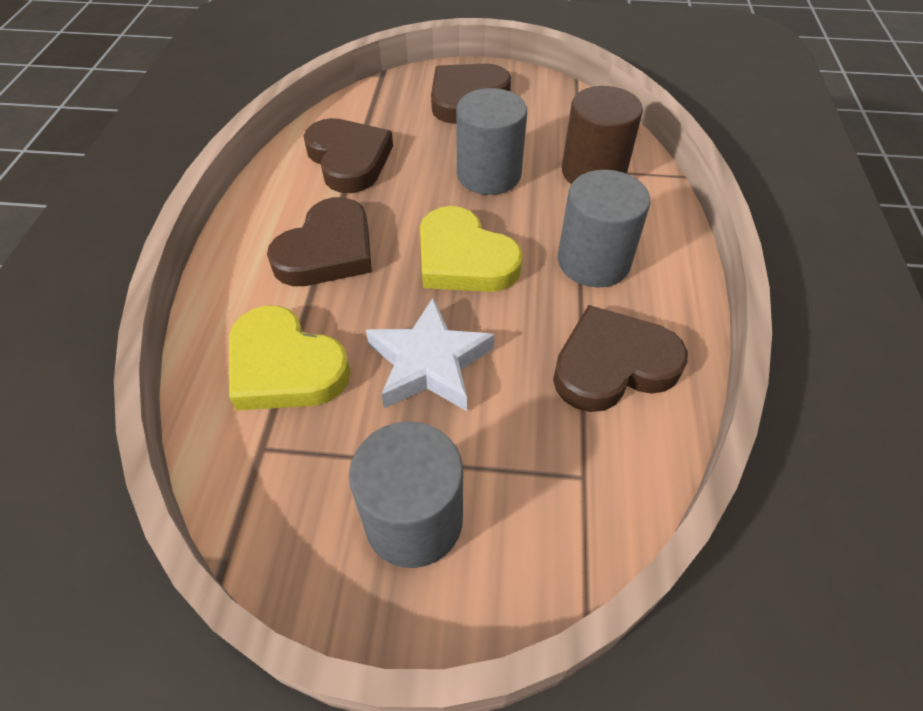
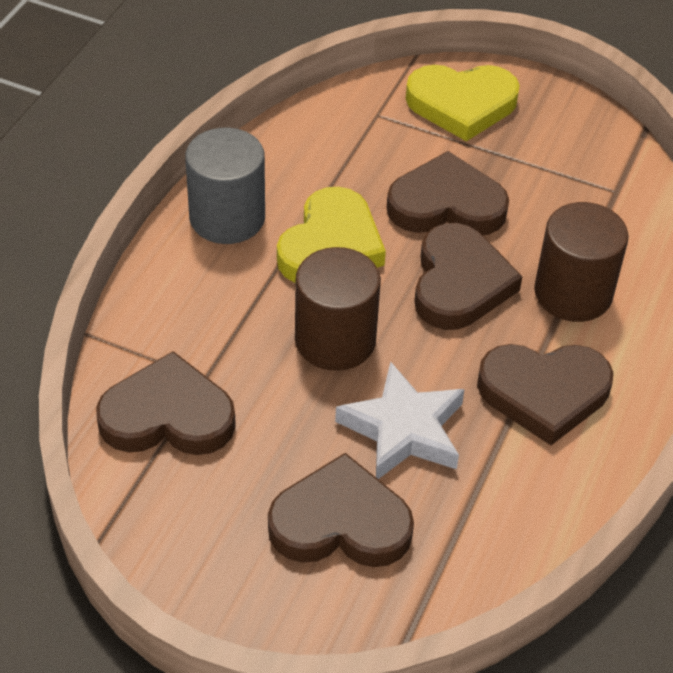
brown cylinder: [562,86,643,184] = 1 -> [295,247,381,371] [534,202,629,322] = 2
brown heart: [267,197,372,286] [303,118,393,193] [431,64,511,124] [553,305,688,412] = 4 -> [96,351,236,455] [268,453,414,567] [387,151,509,235] [414,223,522,330] [477,344,614,445] = 5
grey cylinder: [349,421,463,568] [456,88,527,195] [558,170,651,287] = 3 -> [185,128,265,244] = 1

